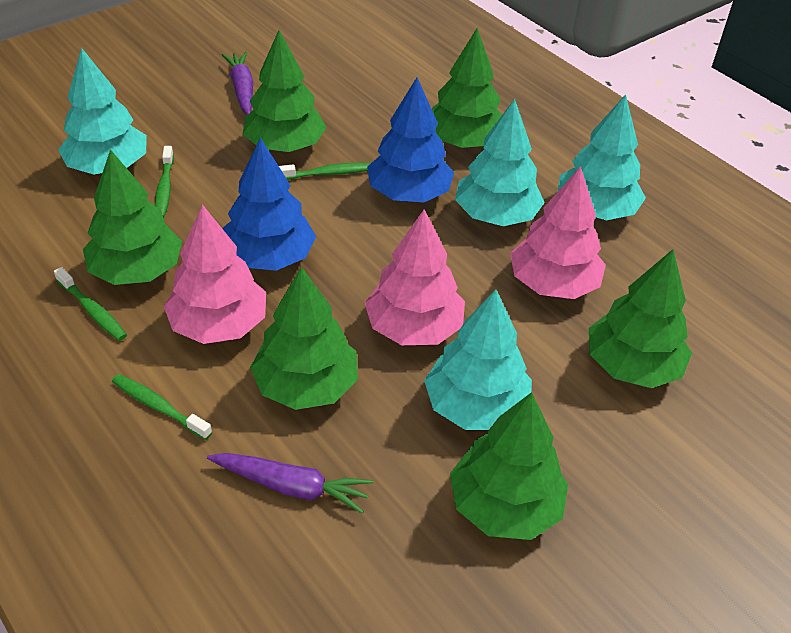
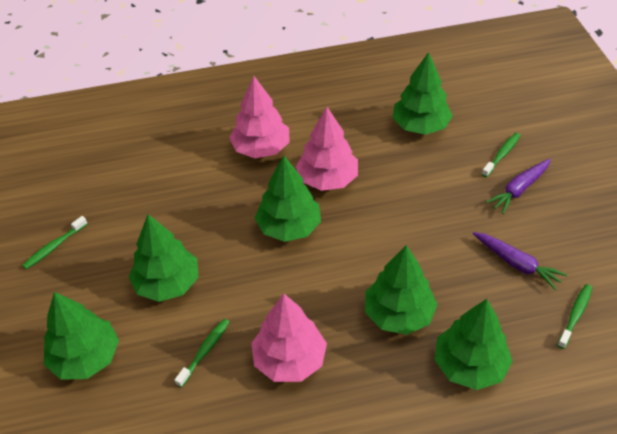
blue tree: [223,138,316,271] [367,78,454,202] = 2 -> none = 0
turquoise tree: [58,48,147,175] [424,289,532,430] [455,99,545,226] [558,94,646,220] = 4 -> none = 0

